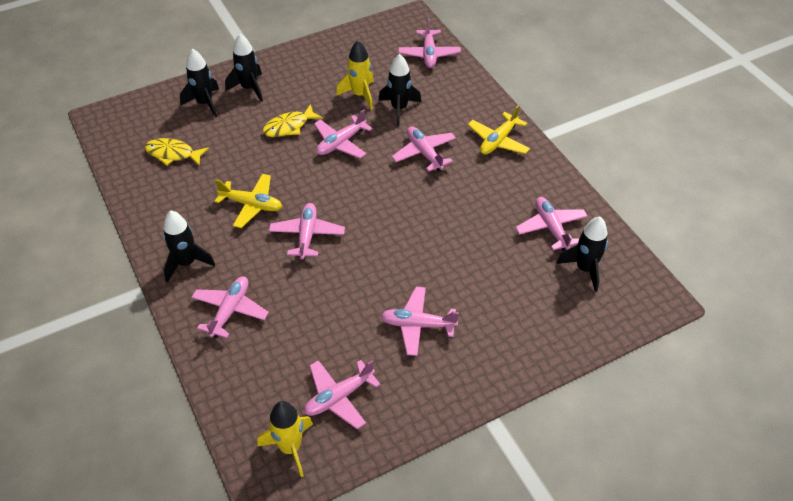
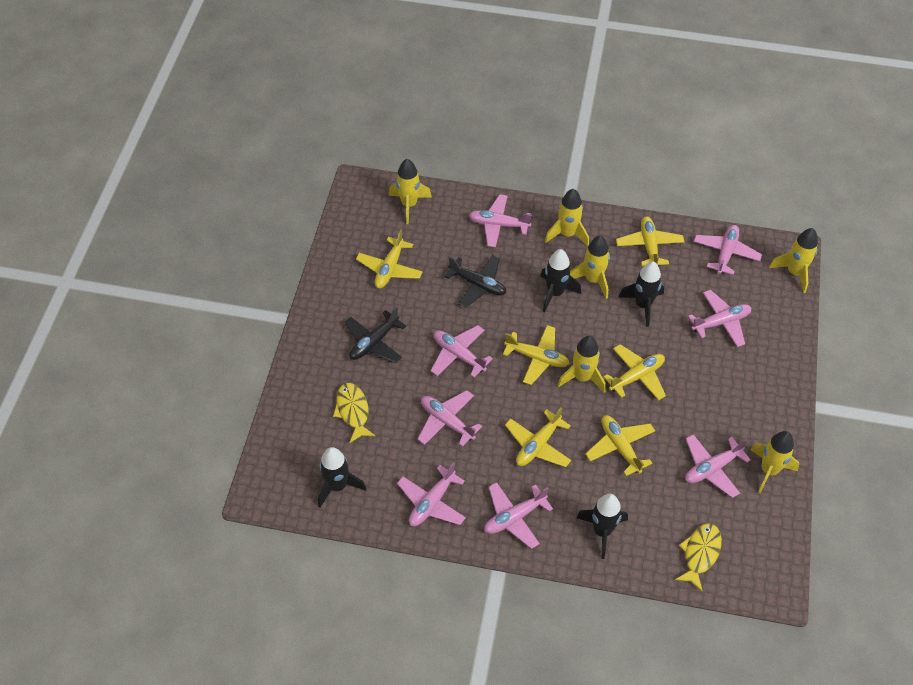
black plane: none = 0 -> [345,307,406,363] [444,255,506,308] = 2
black rocket: [163,210,215,283] [180,49,219,118] [225,34,263,102] [378,54,421,126] [556,216,608,292] = 5 -> [318,447,366,508] [541,249,581,312] [576,494,628,559] [619,261,664,327] = 4
yellow plane: [214,174,282,228] [468,105,530,155] = 2 -> [356,229,423,288] [503,325,570,385] [505,407,571,467] [585,415,655,476] [603,344,666,401] [616,216,684,266] = 6
yellow rocket: [257,401,313,477] [336,41,374,110] = 2 -> [389,159,432,224] [545,189,589,247] [558,336,606,393] [570,236,610,299] [750,431,799,494] [769,228,818,293] = 6

